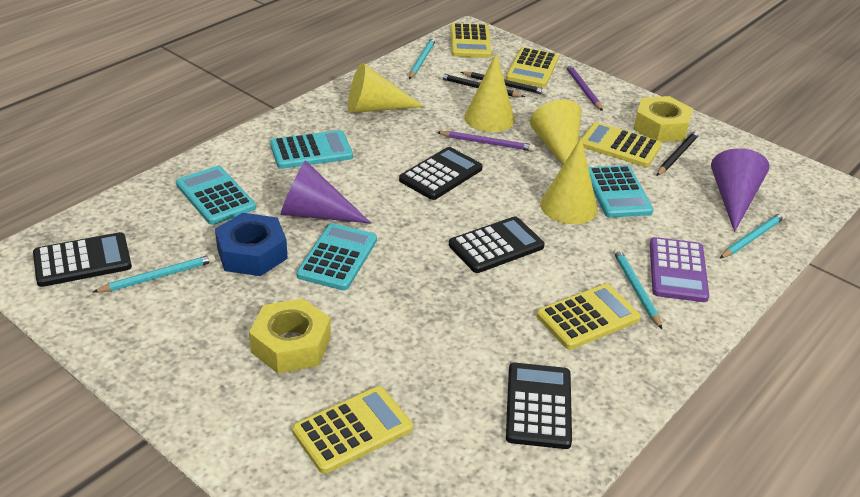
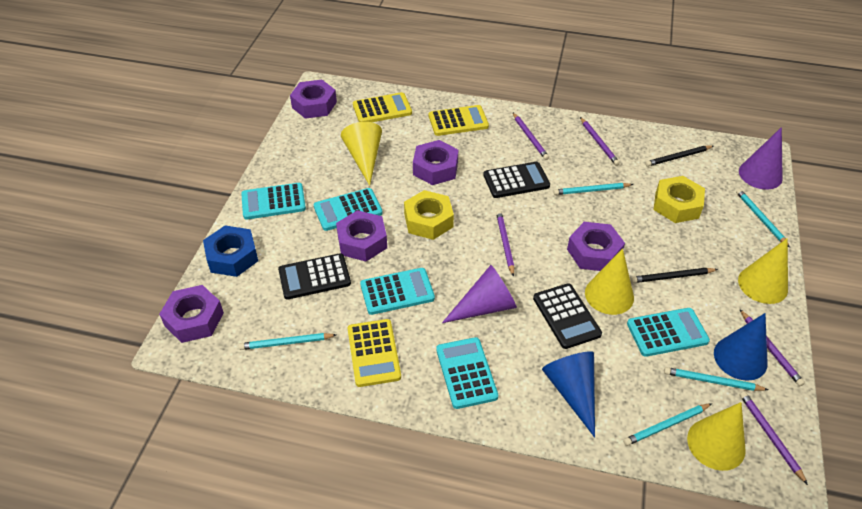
black calculator: [33,232,132,287] [399,147,483,200] [449,216,545,273] [506,363,572,449] = 4 -> [278,253,351,300] [483,162,550,198] [533,283,602,349] = 3
black pencil: [438,73,525,97] [461,72,547,95] [656,130,700,176] = 3 -> [631,268,718,283] [645,146,713,166] = 2
blue cone: none = 0 -> [542,351,595,438] [714,313,768,381] = 2
purple calculator: [650,237,709,302] = 1 -> none = 0
purple nut: none = 0 -> [159,285,224,343] [290,80,337,119] [336,210,387,262] [413,140,458,185] [567,222,625,271] = 5
purple pencil: [437,131,535,151] [566,63,603,111] = 2 -> [496,211,514,277] [513,113,549,160] [580,117,620,166] [739,391,808,485] [740,310,805,386] = 5
turquoise calculator: [176,166,256,225] [270,130,353,169] [296,223,377,291] [588,165,654,218] = 4 -> [241,183,306,220] [314,188,383,231] [360,268,435,315] [436,337,498,409] [627,308,710,357] = 5
turquoise pencil: [93,254,215,293] [409,37,436,79] [613,248,662,329] [719,212,785,259] = 4 -> [239,333,336,350] [553,183,633,195] [623,403,712,446] [664,367,768,391] [736,189,790,248] = 5
yellow calculator: [292,386,413,474] [450,23,492,58] [506,47,559,87] [536,284,641,350] [582,122,662,167] = 5 -> [348,319,401,387] [353,92,412,122] [429,105,489,136] = 3

